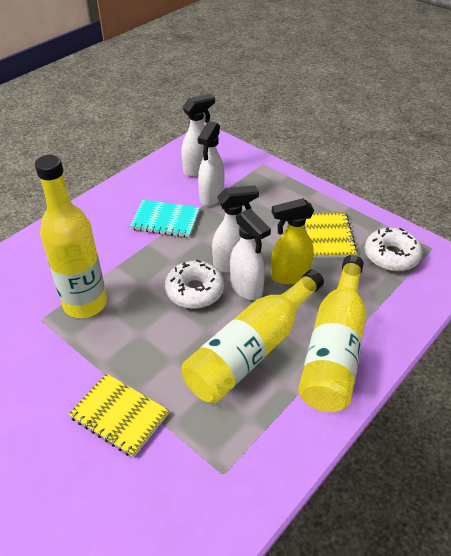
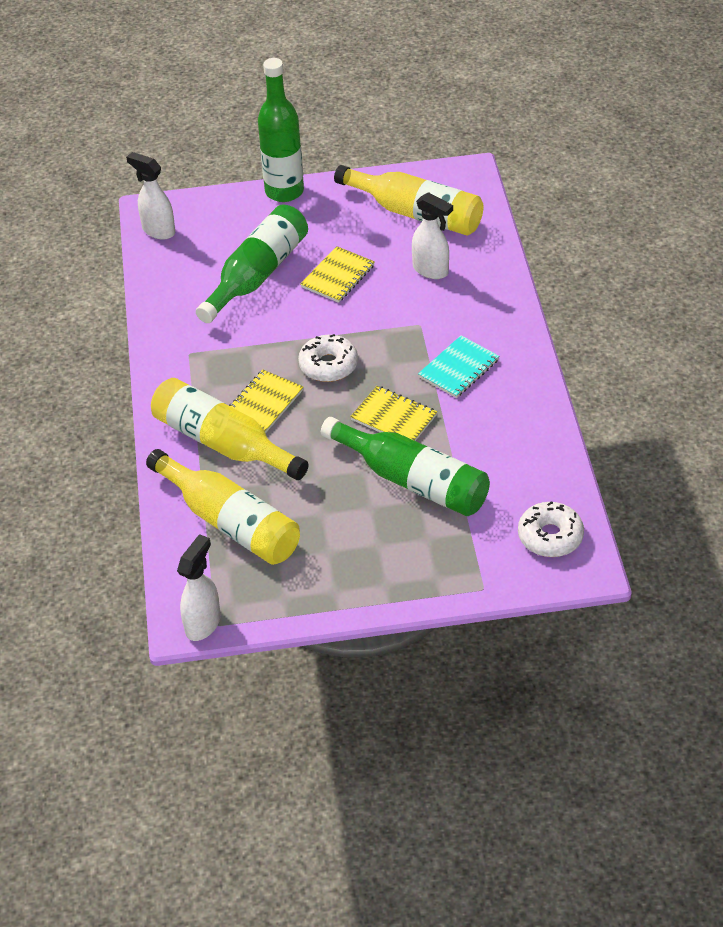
green bottle: none = 0 -> [196,204,308,323] [258,58,304,202] [321,417,490,516] = 3
white spray bottle: [181,94,215,177] [198,121,224,206] [212,185,259,273] [230,208,271,300] = 4 -> [126,152,175,240] [177,534,221,641] [412,192,453,279] = 3
yellow notebook: [69,373,169,458] [305,212,358,258] = 2 -> [229,370,303,433] [300,246,375,303] [350,386,437,441] = 3
yellow spray bottle: [271,198,315,284] = 1 -> none = 0

